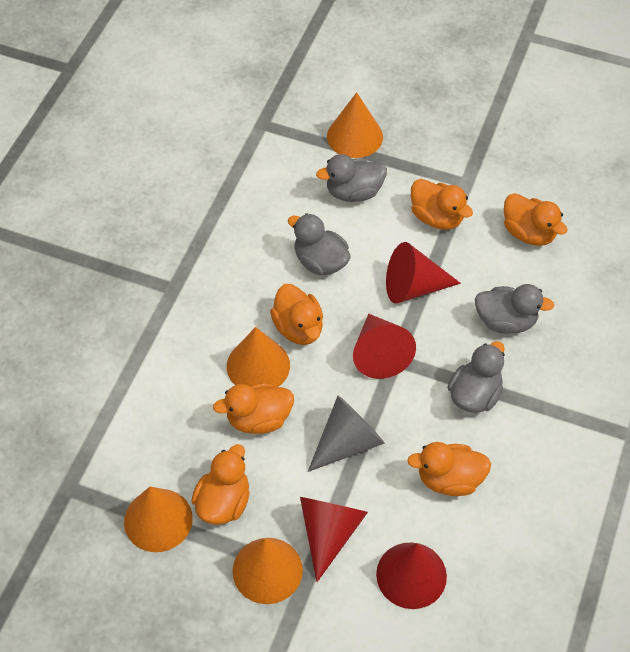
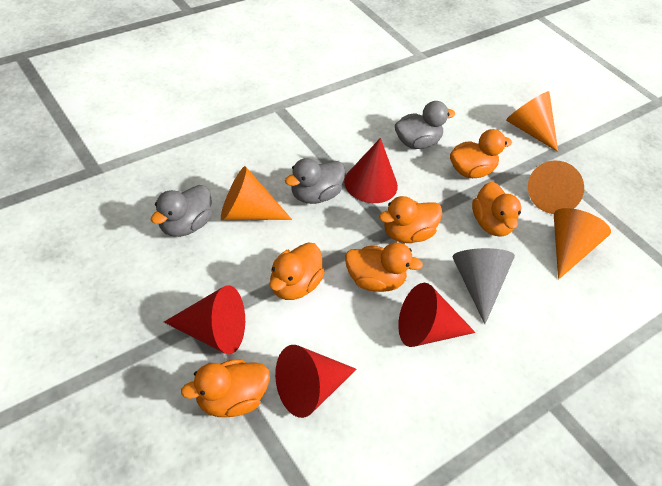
grey duck: [288,213,351,275] [316,154,387,202] [447,341,505,413] [475,284,555,334] = 4 -> [151,185,212,237] [285,158,345,204] [395,101,455,149] = 3

